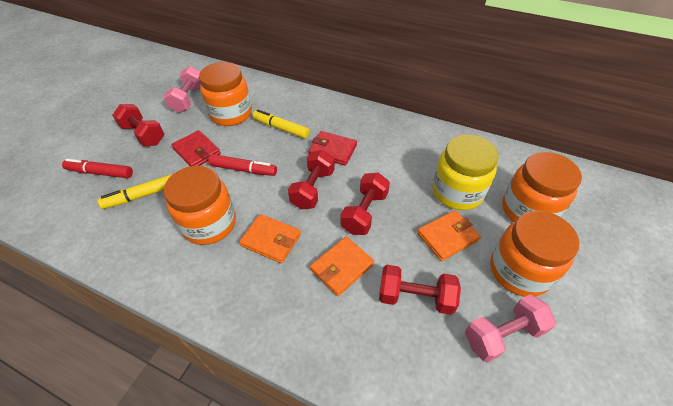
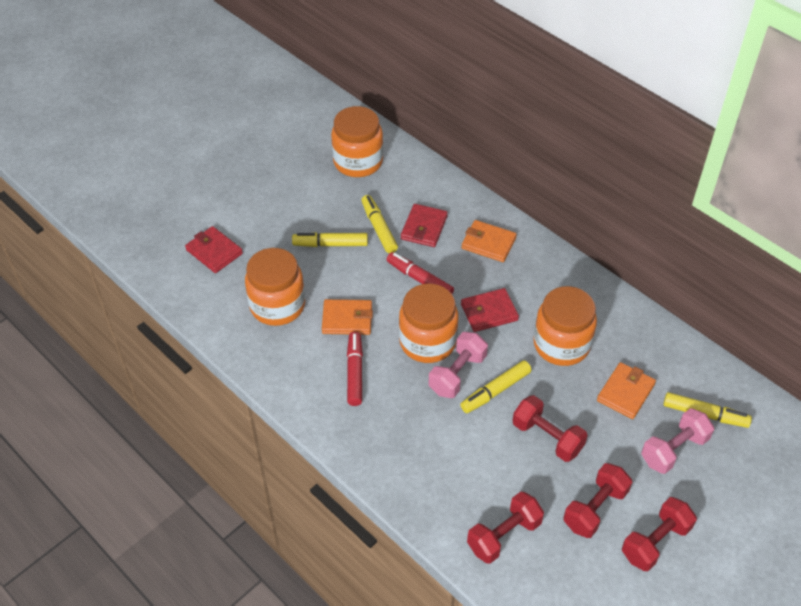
red wallet: [171,130,221,166] [308,131,357,166] = 2 -> [185,226,243,273] [401,204,448,247] [461,288,519,332] = 3
yellow jar: [432,135,499,210] = 1 -> none = 0
yellow marker: [98,174,173,209] [252,110,310,139] = 2 -> [292,232,368,247] [361,195,398,253] [460,360,532,413] [663,392,752,428] = 4

